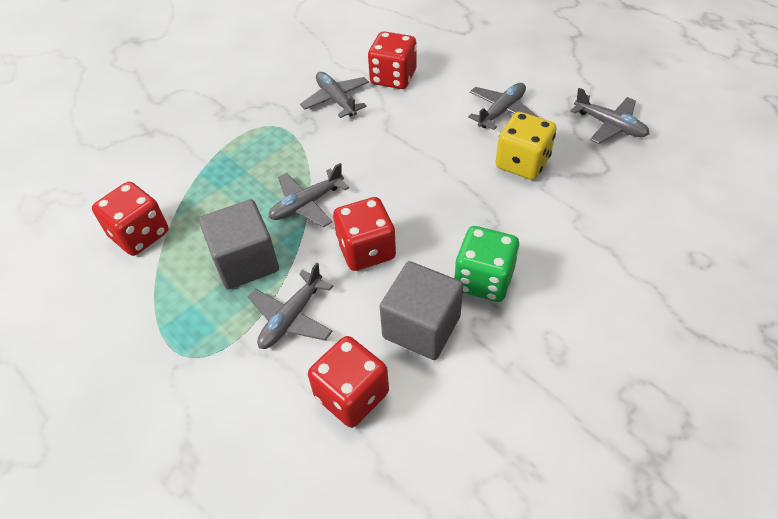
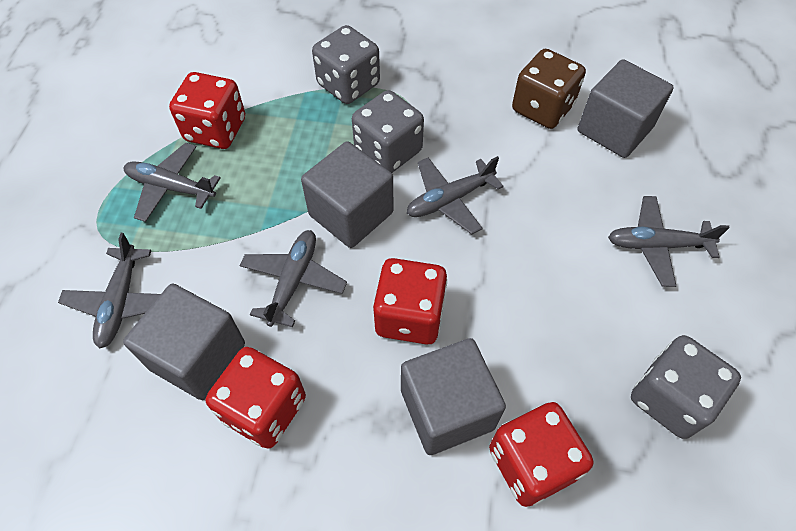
brown dice: none = 0 -> [512,49,586,129] = 1
green dice: [454,226,519,302] = 1 -> none = 0
grey cube: [199,199,279,289] [380,261,463,360] = 2 -> [123,284,245,400] [301,142,394,248] [401,338,506,455] [578,59,674,158] = 4
grey dice: none = 0 -> [312,25,380,104] [352,90,424,173] [631,335,741,439] = 3
yellow dice: [495,112,557,180] = 1 -> none = 0

